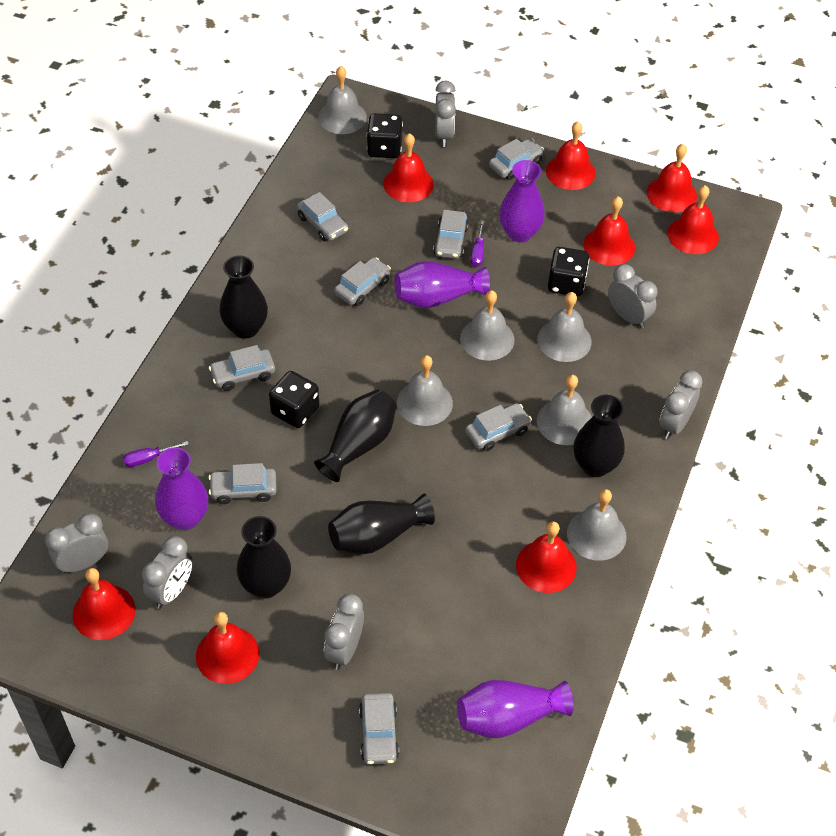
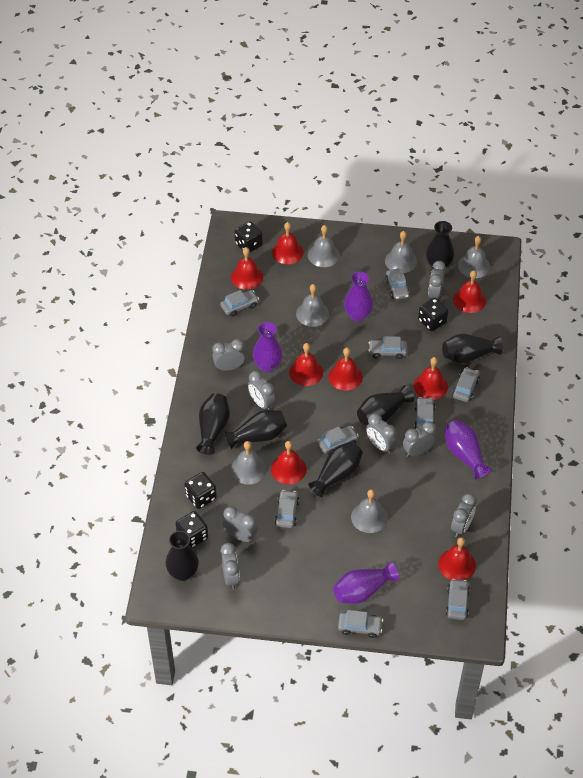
black dice: [269,371,319,428] [367,113,403,158] [548,247,589,297] = 3 -> [176,511,208,548] [184,472,217,509] [235,221,262,253] [418,298,448,331] = 4
black vase: [220,255,268,339] [237,516,291,598] [314,389,397,482] [328,494,435,554] [573,395,625,477] = 5 -> [166,531,199,581] [196,393,230,454] [224,410,287,449] [308,442,363,497] [357,385,414,425] [426,221,454,268] [442,334,503,363] = 7
grey car: [209,345,275,391] [209,463,277,504] [297,192,348,241] [334,257,391,306] [359,693,399,765] [433,210,469,259] [465,403,532,451] [489,138,544,180] = 8 -> [220,290,259,317] [275,490,299,528] [317,426,359,455] [338,610,383,638] [369,336,407,359] [385,268,410,300] [414,397,435,429] [446,579,470,620] [452,367,479,402] = 9
grey clock: [45,513,108,574] [142,536,193,609] [324,594,364,670] [435,81,456,147] [608,264,658,329] [659,370,703,439] = 6 -> [212,339,245,371] [220,543,240,589] [223,506,258,543] [248,371,276,410] [366,413,397,454] [403,421,436,457] [428,261,446,299] [451,493,477,537] = 8
purple screwdriver: [123,441,189,467] [471,221,485,267] = 2 -> none = 0

